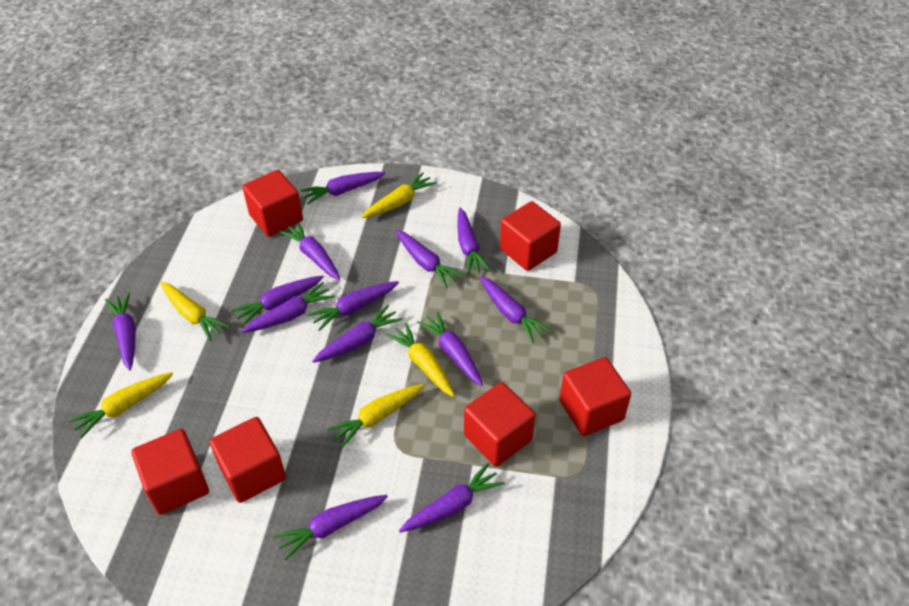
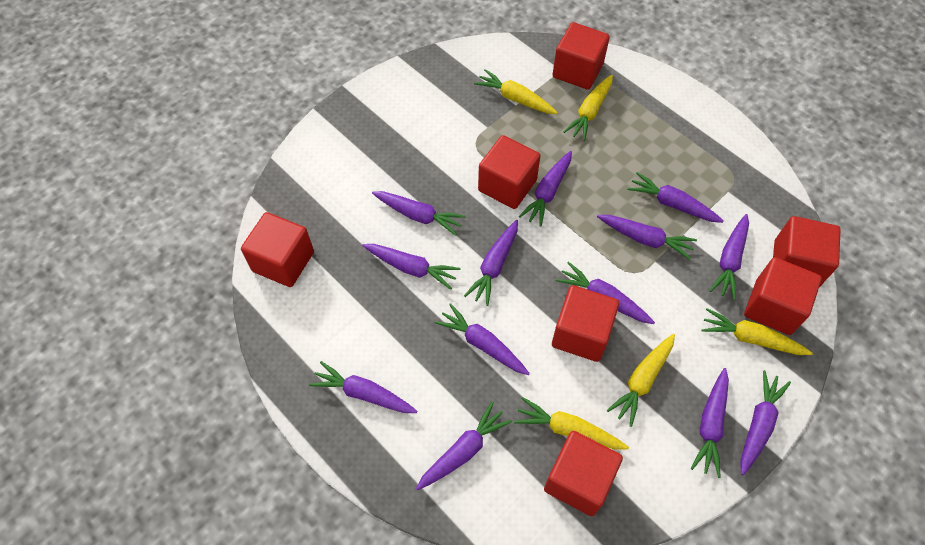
red cube: [132,429,209,515] [210,417,286,503] [242,170,303,237] [464,382,536,466] [500,201,561,271] [559,357,631,436] = 6 -> [241,212,314,287] [478,135,540,209] [544,431,623,516] [552,22,610,90] [552,285,619,362] [744,257,822,335] [773,216,841,287] = 7

